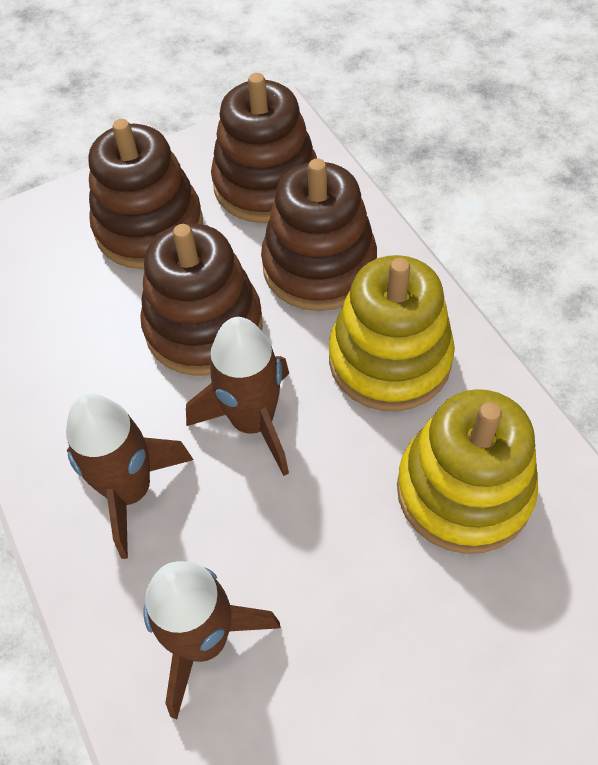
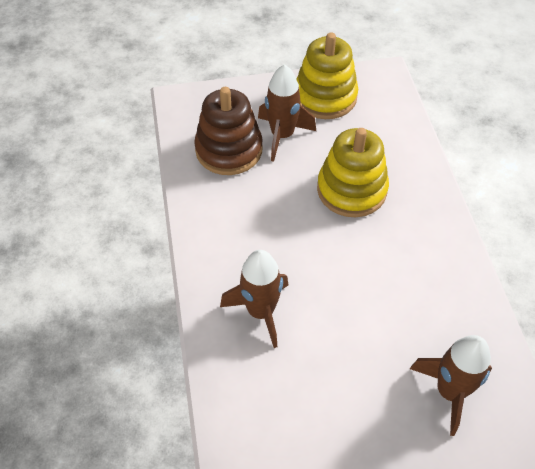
brown stacking toy: [88,119,203,269] [140,223,263,376] [211,73,317,223] [261,158,377,311] = 4 -> [194,87,263,175] = 1

